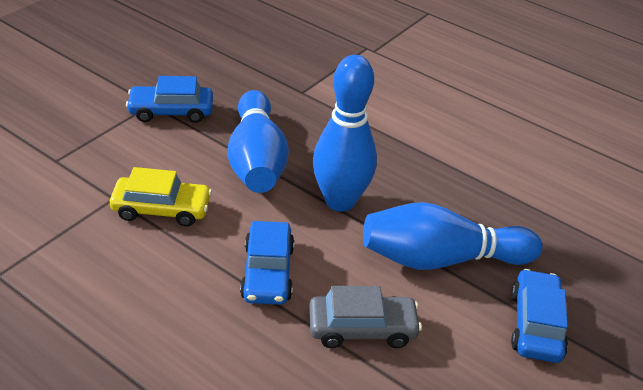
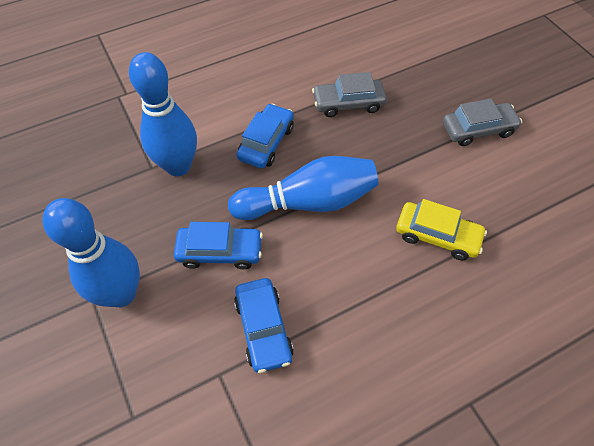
grey car: [309,286,422,348] = 1 -> [312,72,387,117] [443,99,522,146] = 2

